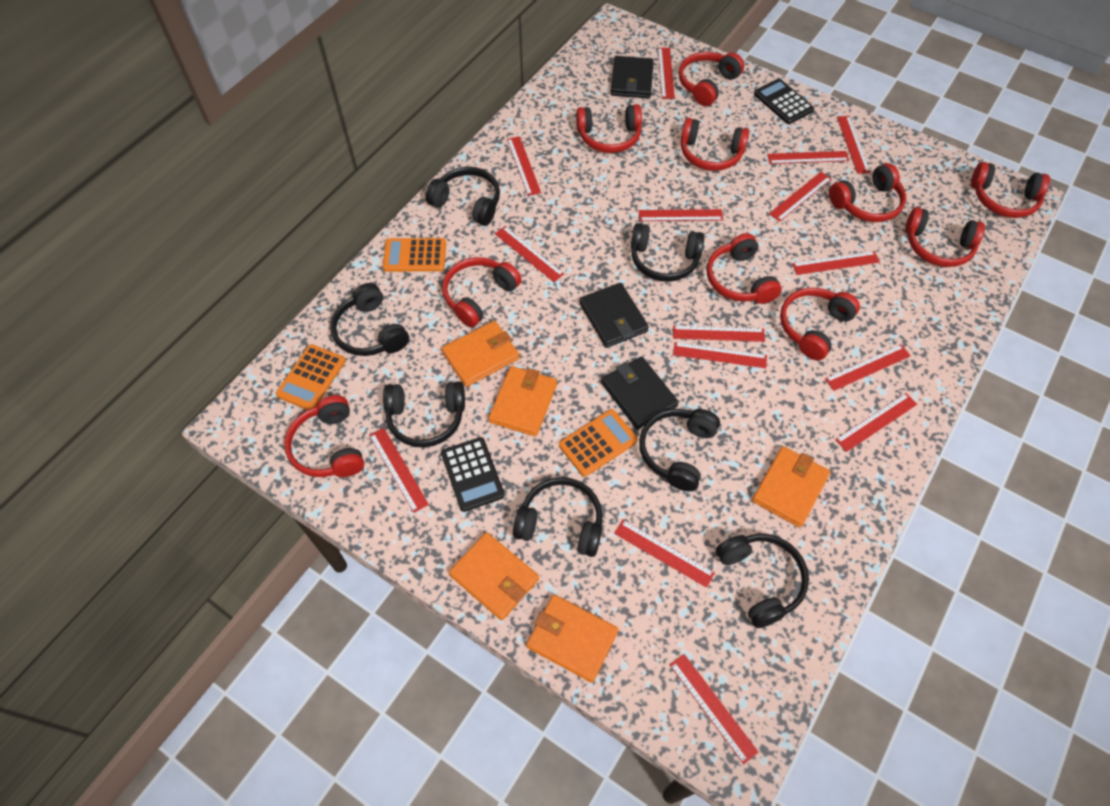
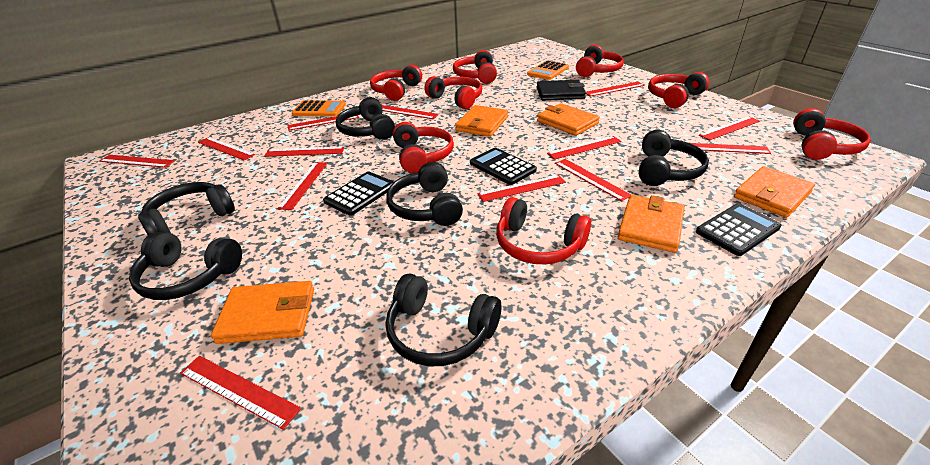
black calculator: [441,437,505,512] [754,79,814,124] = 2 -> [323,171,394,216] [470,148,537,185] [696,203,782,256] = 3
black headphones: [331,283,409,356] [383,381,465,448] [425,167,500,226] [513,477,603,557] [631,223,705,282] [639,409,720,491] [716,534,809,628] = 7 -> [129,232,242,300] [138,182,235,235] [336,97,395,140] [386,162,463,226] [386,273,502,366] [639,130,709,186] = 6
black wallet: [579,283,649,348] [601,356,679,429] [610,56,654,98] = 3 -> [536,80,586,100] = 1
orange calculator: [276,344,346,410] [383,238,446,272] [559,409,638,477] = 3 -> [292,100,346,117] [527,60,569,80] = 2
red headphones: [284,395,364,477] [442,257,522,327] [576,104,642,153] [679,52,744,106] [681,118,749,171] [707,233,782,304] [780,288,860,360] [829,163,906,222] [905,207,985,267] [971,162,1050,218] = 10 -> [370,65,422,101] [393,122,454,173] [424,76,482,109] [453,50,497,84] [496,197,591,264] [576,44,624,77] [648,72,709,108] [793,108,871,160] = 8
red ruler: [369,428,429,513] [495,226,564,282] [507,136,541,196] [614,520,715,588] [639,209,723,221] [658,48,675,99] [670,654,759,764] [673,325,765,342] [673,342,767,368] [767,151,849,164] [769,172,832,222] [792,251,880,275] [825,344,911,391] [835,393,917,452] [837,116,871,174] = 15 -> [99,155,175,168] [180,356,301,430] [198,137,255,161] [264,147,345,157] [277,162,328,210] [288,115,359,131] [382,105,439,119] [477,175,566,202] [547,136,622,160] [555,159,631,201] [586,82,644,97] [690,143,771,154] [699,117,760,140] = 13

